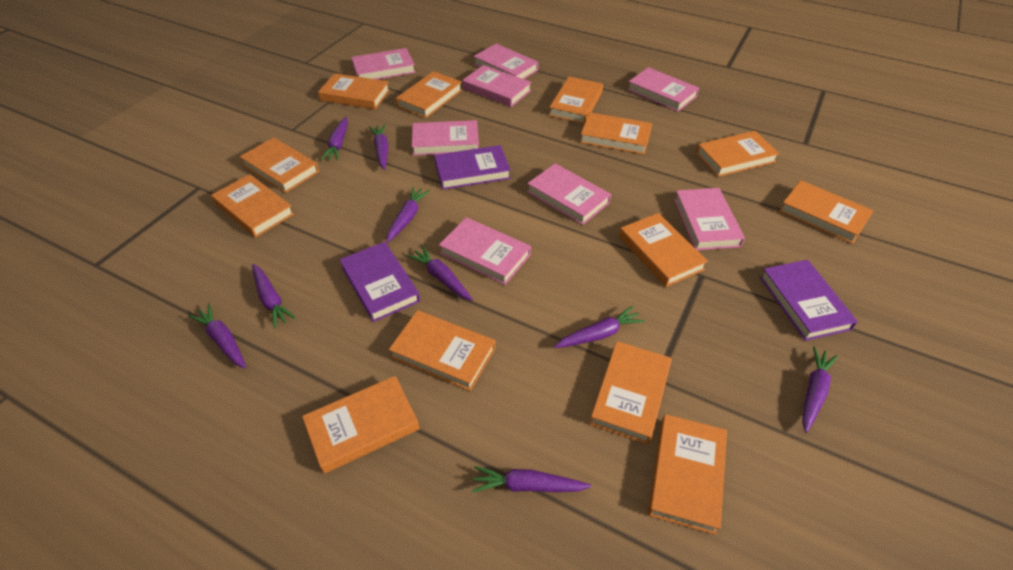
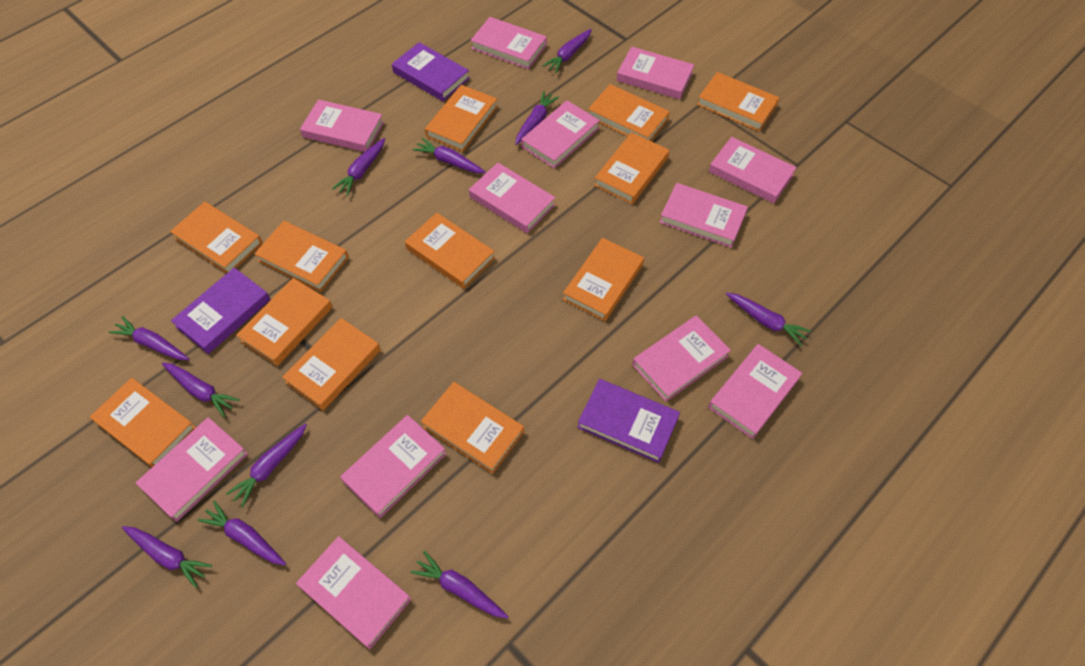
orange book: [211,174,294,237] [240,137,319,193] [302,376,420,474] [318,73,390,109] [389,310,496,391] [396,71,462,118] [549,77,603,124] [580,112,652,154] [590,341,672,444] [619,213,708,287] [648,414,727,535] [696,131,780,177] [779,180,873,244] = 13 -> [90,378,196,467] [170,202,263,273] [236,278,333,366] [254,221,349,292] [282,318,381,411] [405,213,495,289] [421,382,524,474] [425,85,498,152] [563,238,644,321] [588,84,670,141] [594,132,670,204] [697,72,780,132] = 12
pink book: [351,48,416,80] [412,120,479,156] [439,217,531,285] [463,65,532,107] [473,44,539,79] [527,163,611,225] [627,67,699,112] [674,188,745,250] = 8 -> [136,417,248,522] [296,536,411,649] [300,99,384,152] [340,415,446,518] [469,163,555,233] [470,17,547,69] [521,101,600,168] [617,47,694,99] [632,315,731,401] [660,183,748,248] [708,344,802,439] [709,137,797,203] = 12
purple carrot: [188,304,246,369] [252,264,296,328] [321,116,348,161] [369,125,389,170] [386,187,430,243] [407,246,473,301] [472,466,591,493] [554,306,645,348] [802,347,838,433] = 9 -> [108,316,189,360] [122,526,212,588] [162,363,240,417] [198,500,286,565] [226,423,307,507] [332,138,385,196] [410,551,509,619] [412,138,486,173] [515,91,559,145] [543,29,592,73] [726,292,811,346] = 11

